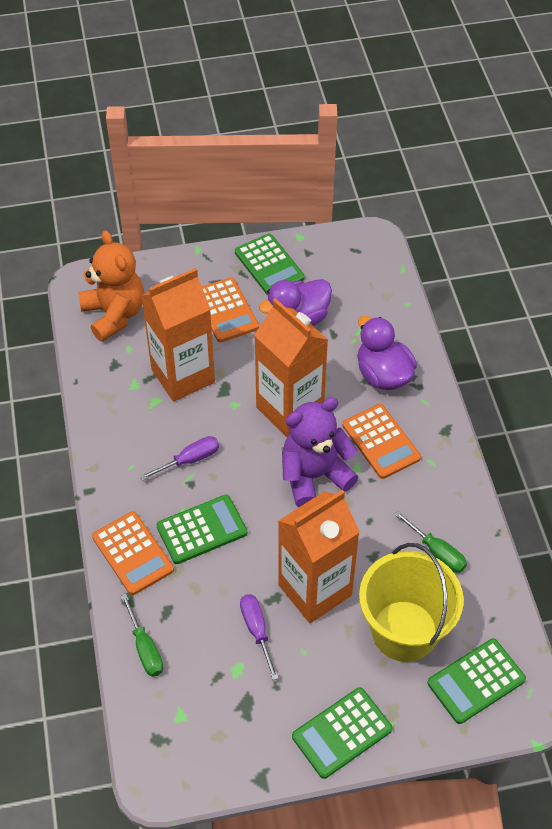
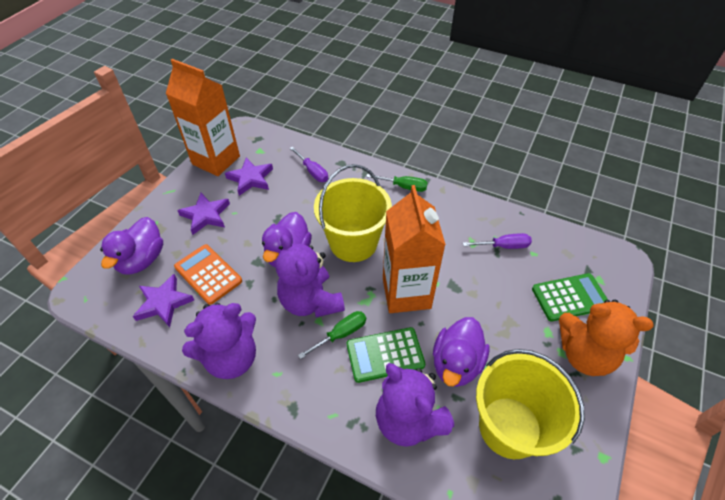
green calculator: [157,495,247,564] [235,234,305,295] [292,687,392,779] [427,639,526,724] = 4 -> [347,327,425,383] [532,273,608,321] = 2
orange calculator: [92,511,174,595] [202,277,259,342] [343,404,421,479] = 3 -> [174,244,242,305] = 1
orange carton: [141,268,215,402] [254,298,328,437] [278,490,360,623] = 3 -> [166,59,240,176] [383,185,446,313] = 2
purple duck: [259,279,332,326] [358,316,417,390] = 2 -> [100,217,163,275] [262,212,312,268] [433,317,490,387] = 3
purple star: none = 0 -> [133,274,194,327] [177,193,230,235] [225,158,273,196] = 3
purple teddy bear: [282,397,358,507] = 1 -> [182,303,256,379] [276,234,345,317] [376,363,454,447] = 3
yellow bucket: [359,543,464,662] = 1 -> [314,164,392,262] [476,349,585,459] = 2

